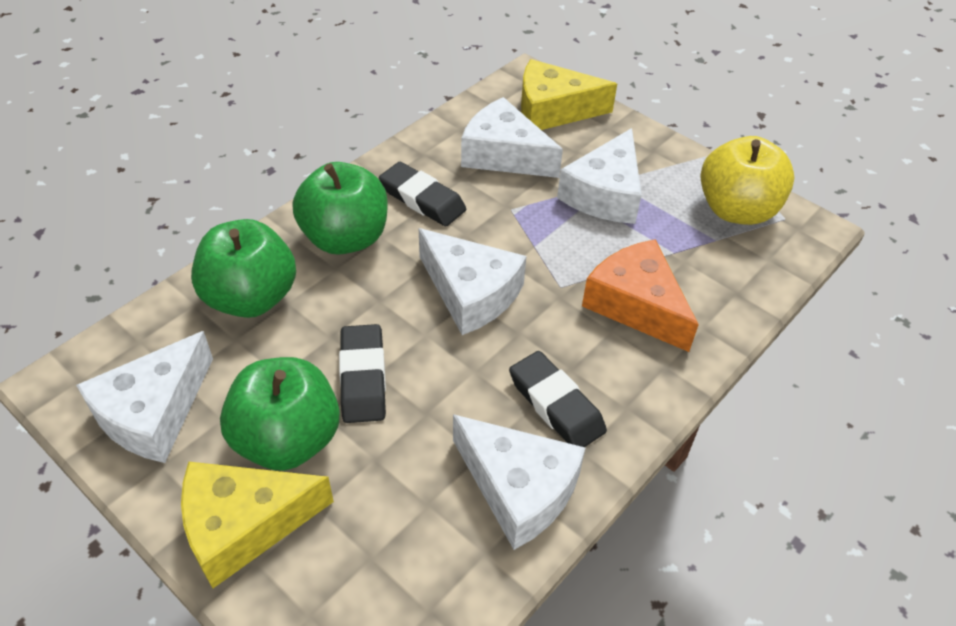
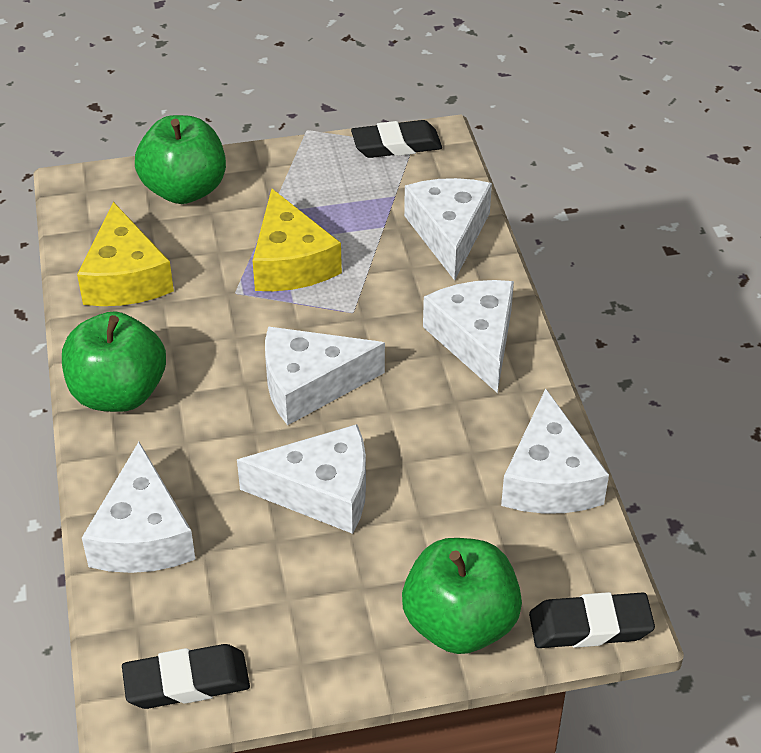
orange cheese: [582,239,699,352] = 1 -> none = 0
white cheese: [76,331,213,463] [419,228,526,335] [453,414,586,550] [461,97,563,178] [557,128,642,224] = 5 -> [82,442,195,573] [237,424,366,534] [265,326,385,425] [404,178,492,281] [423,280,514,393] [501,389,609,514] = 6
yellow apple: [701,136,794,225] = 1 -> none = 0

